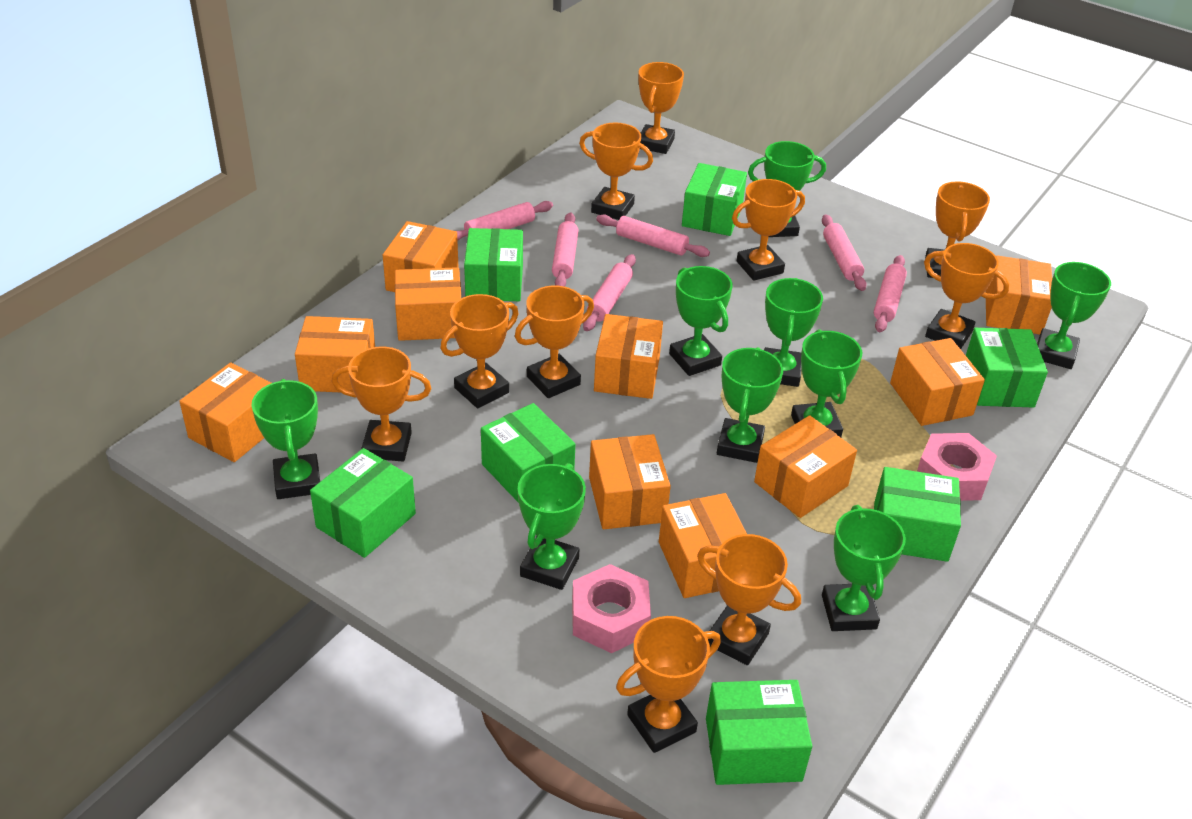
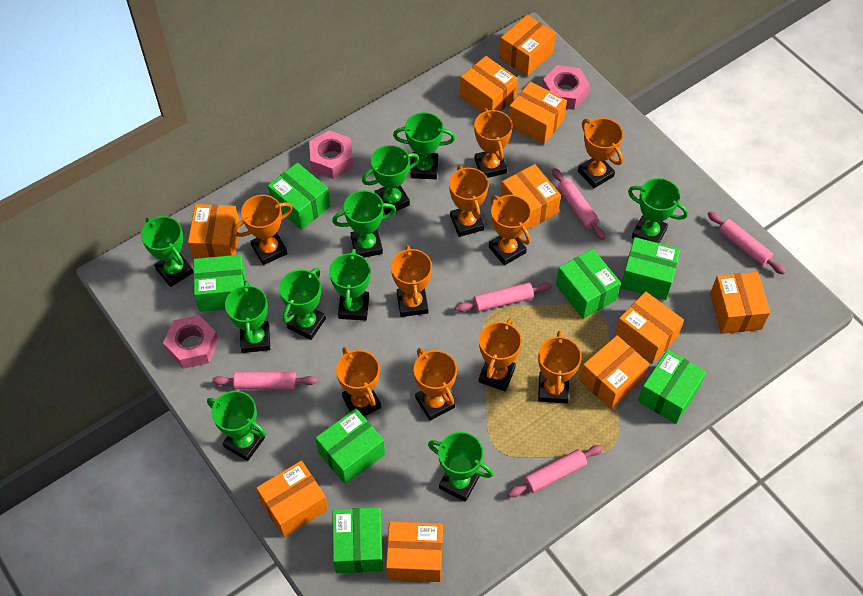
green trophy: [251,379,320,499] [518,463,586,590] [669,266,733,376] [717,347,783,463] [748,141,826,237] [764,278,823,387] [791,329,862,437] [822,505,906,631] [1037,262,1111,369] = 9 -> [141,216,194,287] [207,391,266,461] [225,281,270,353] [279,268,326,340] [329,249,371,320] [332,190,396,258] [362,145,419,214] [393,112,455,179] [428,432,493,502] [628,178,688,243] = 10
pink nut: [572,564,651,653] [917,433,997,501] = 2 -> [163,315,219,369] [309,130,353,179] [542,65,590,110] = 3
pink rolling pin: [457,201,553,241] [552,212,579,287] [583,254,636,331] [596,214,710,257] [822,214,867,291] [874,255,907,332] = 6 -> [212,372,317,389] [455,282,552,312] [508,445,603,497] [552,168,605,240] [708,211,786,274] = 5

